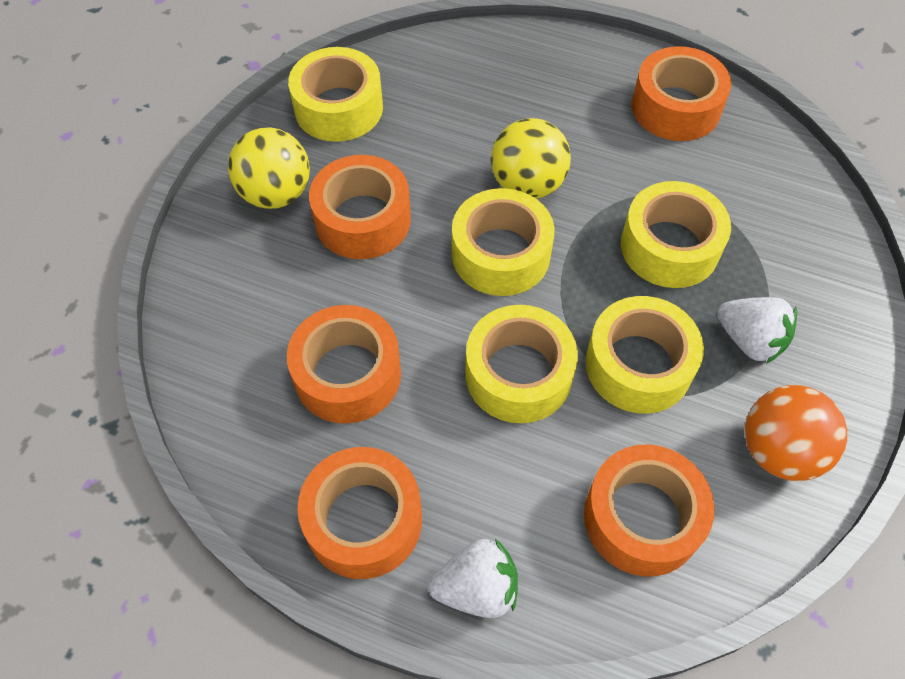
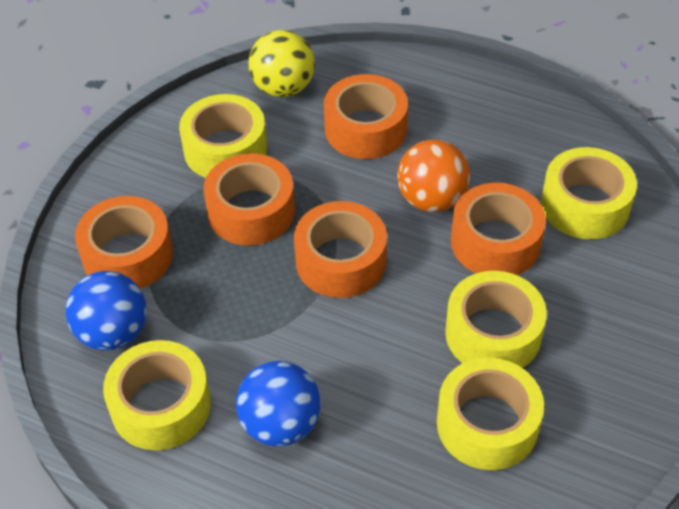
blue ball: none = 0 -> [66,271,147,351] [236,361,321,446] = 2
white strawberry: [429,539,518,618] [717,297,797,364] = 2 -> none = 0
yellow ball: [228,127,310,209] [491,118,571,199] = 2 -> [249,30,315,97] = 1

